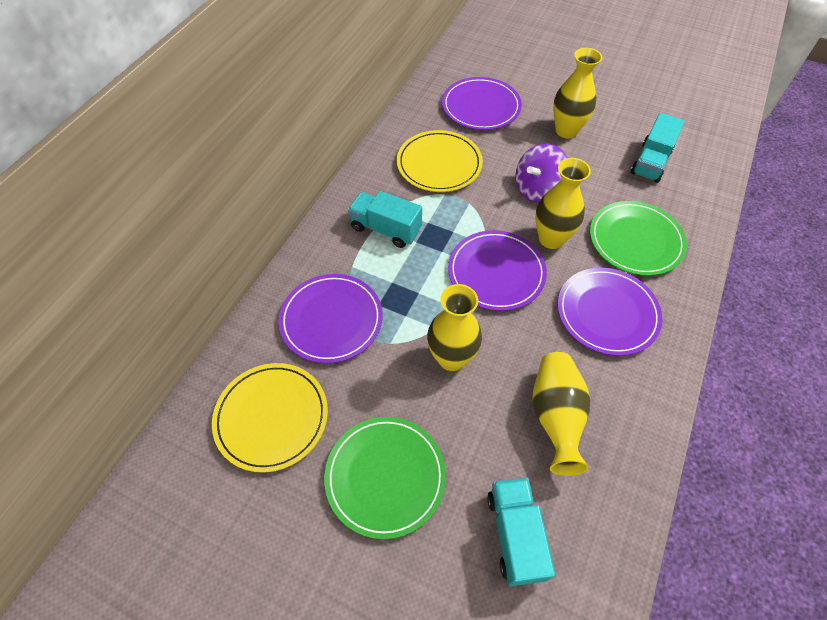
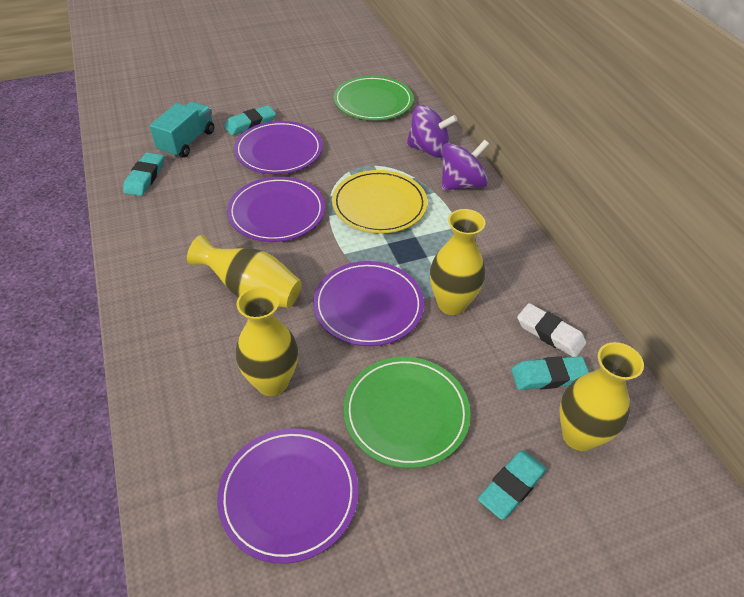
purple spinning top: [515,144,568,203] = 1 -> [406,105,457,158] [442,140,489,191] = 2
turquoise eraser: none = 0 -> [123,152,164,196] [224,105,276,135] [478,451,547,520] [511,356,589,390] = 4
turquoise truck: [348,191,422,248] [487,477,555,586] [630,113,685,183] = 3 -> [150,102,214,158] = 1
white eraser: none = 0 -> [517,303,586,357] = 1
yellow plate: [212,363,328,473] [397,130,483,192] = 2 -> [332,170,427,233] = 1

